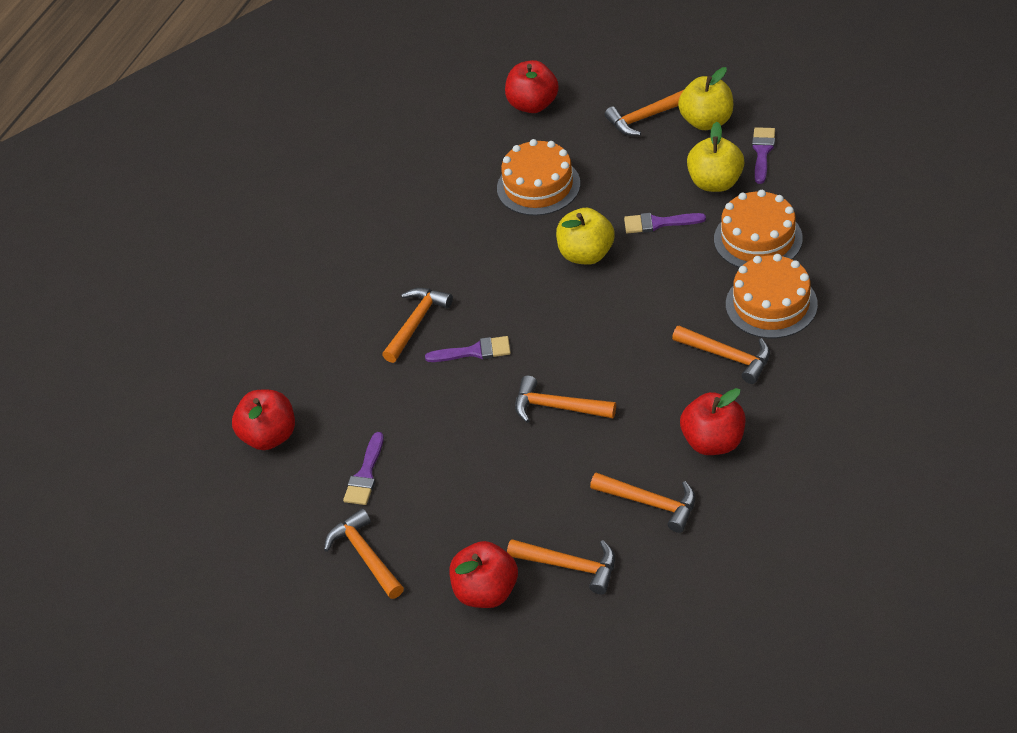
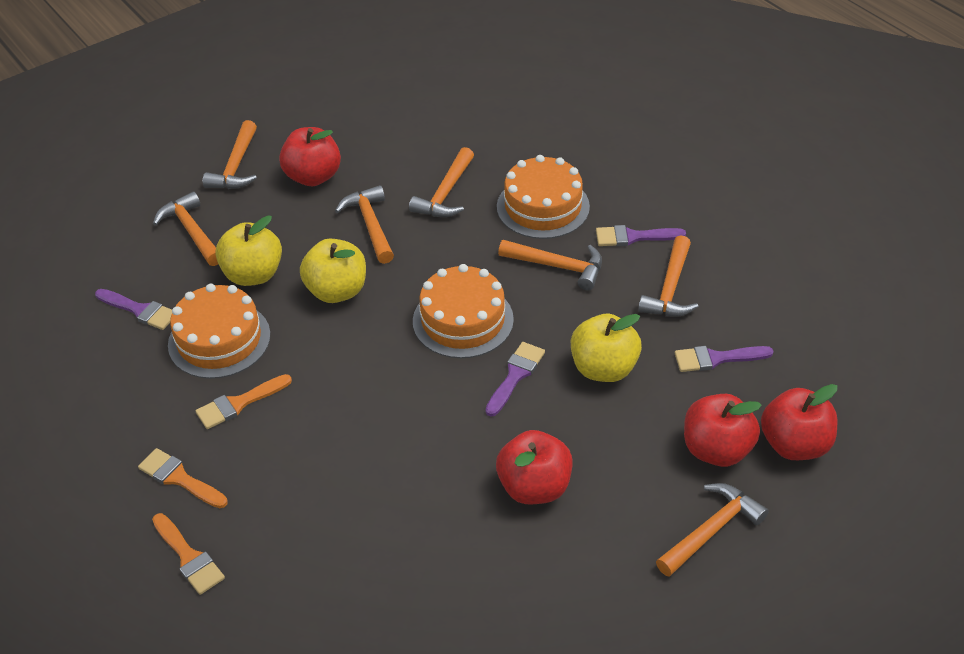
orange brush: none = 0 -> [138,448,228,508] [152,513,225,595] [196,374,292,429] = 3

